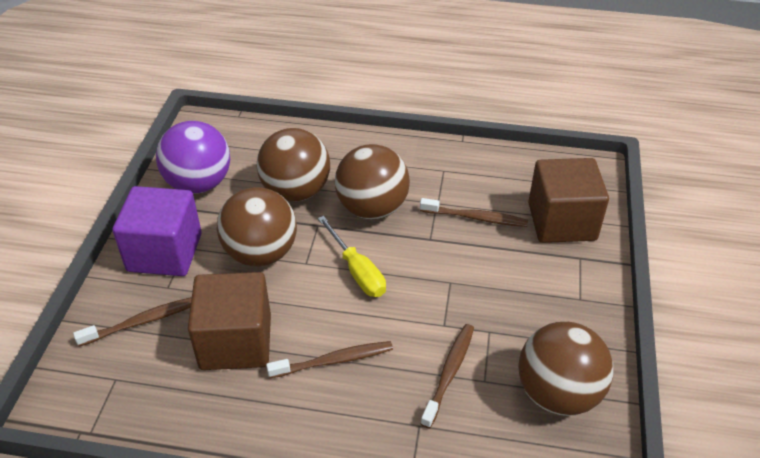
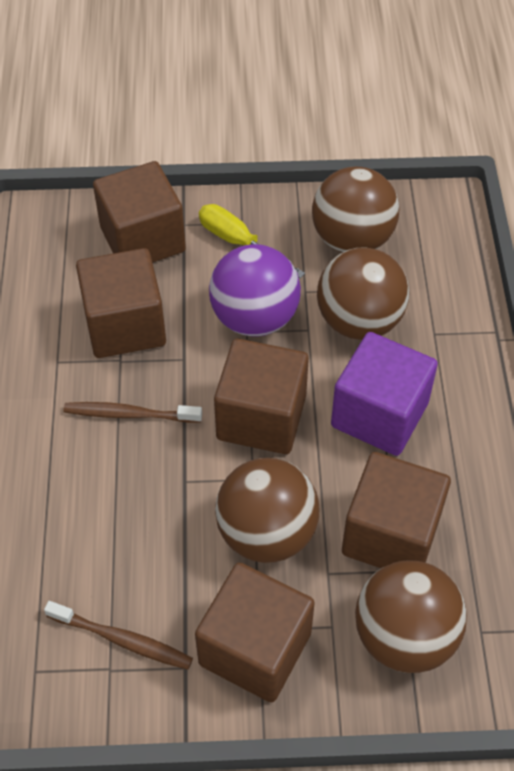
brown cube: [188,272,271,370] [528,158,609,243] = 2 -> [76,248,166,358] [93,161,186,263] [195,563,315,703] [214,338,309,454] [342,452,451,568] = 5
brown toothbrush: [73,297,192,346] [266,341,393,378] [420,198,528,227] [421,324,474,429] = 4 -> [44,601,193,670] [63,402,202,423] = 2

